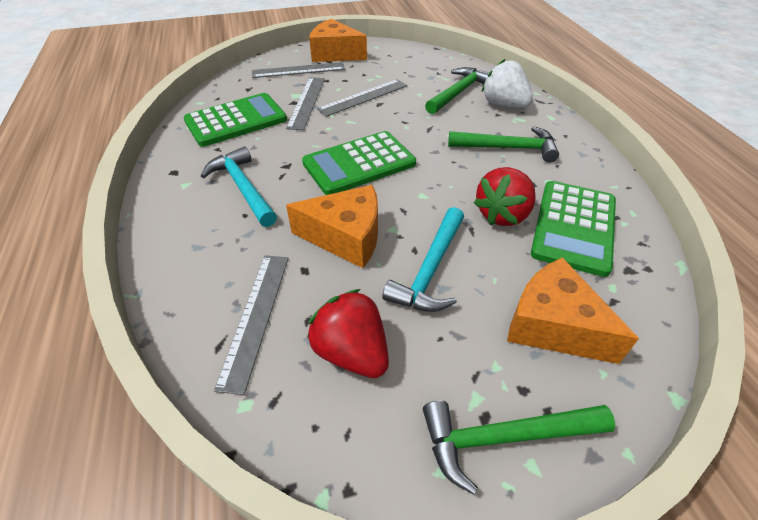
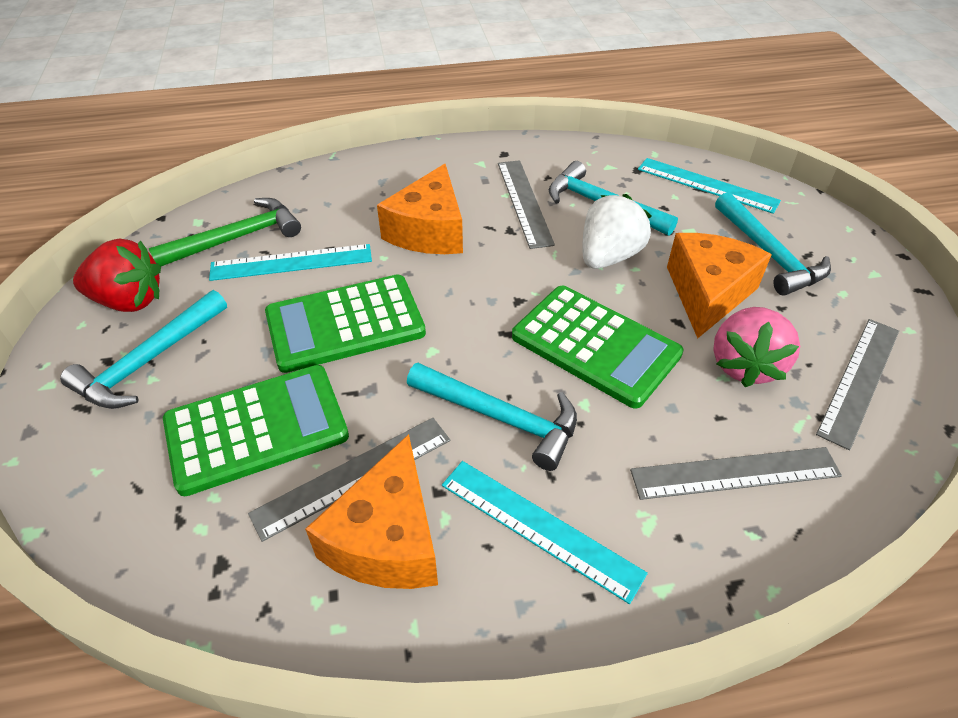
green hammer: [423,400,615,495] [425,67,490,114] [448,126,559,162] = 3 -> [149,198,301,266] = 1
pink strawberry: none = 0 -> [713,307,800,387] = 1
red strawberry: [307,289,389,378] [474,167,536,226] = 2 -> [73,238,161,312] = 1
turquoise hammer: [201,146,277,227] [382,207,464,312] = 2 -> [60,290,227,409] [407,363,577,471] [549,161,678,236] [715,192,831,296] = 4
turquoise ruler: none = 0 -> [209,244,372,281] [442,461,648,604] [638,158,781,214] = 3

